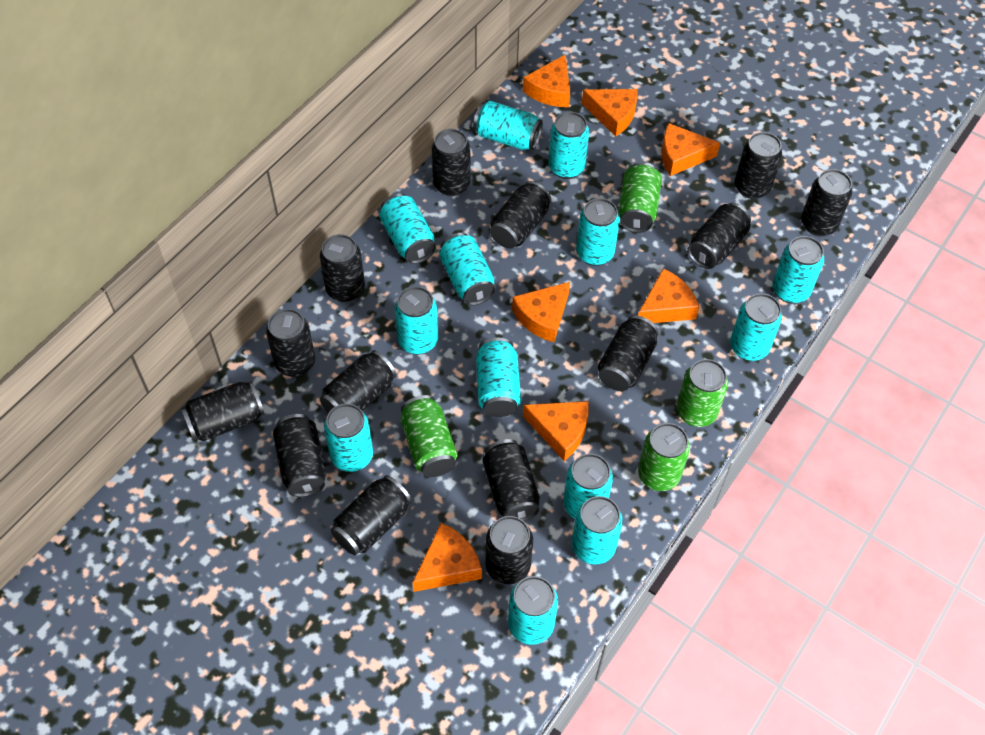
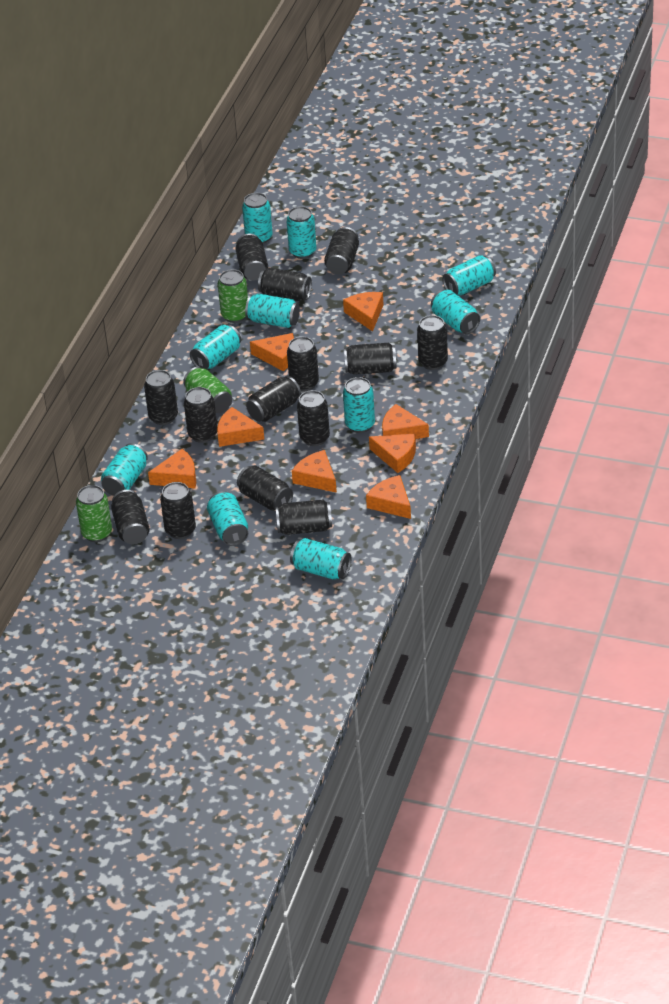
green can: [401,395,458,477] [618,162,662,233] [638,423,690,491] [677,359,728,427] = 4 -> [76,485,112,542] [183,367,232,413] [218,269,248,323] = 3
orange cheese: [412,523,482,592] [512,282,570,342] [523,54,570,107] [523,401,589,461] [582,89,638,137] [638,268,699,323] [661,123,720,176] = 7 -> [148,449,196,488] [217,407,264,447] [250,333,294,372] [292,450,337,493] [343,292,384,332] [366,475,411,519] [369,434,416,473] [382,404,429,439] = 8
turquoise can: [324,404,373,472] [379,194,436,264] [395,286,438,354] [439,233,496,306] [473,101,543,150] [476,338,521,417] [508,576,558,645] [549,112,589,179] [563,454,613,519] [572,496,623,565] [576,198,620,266] [730,293,782,361] [773,236,824,304] = 13 -> [101,443,148,496] [190,325,241,369] [207,491,248,546] [242,193,273,244] [245,294,300,328] [286,206,316,259] [290,538,352,580] [343,377,375,433] [431,290,480,334] [443,255,496,295] = 10

